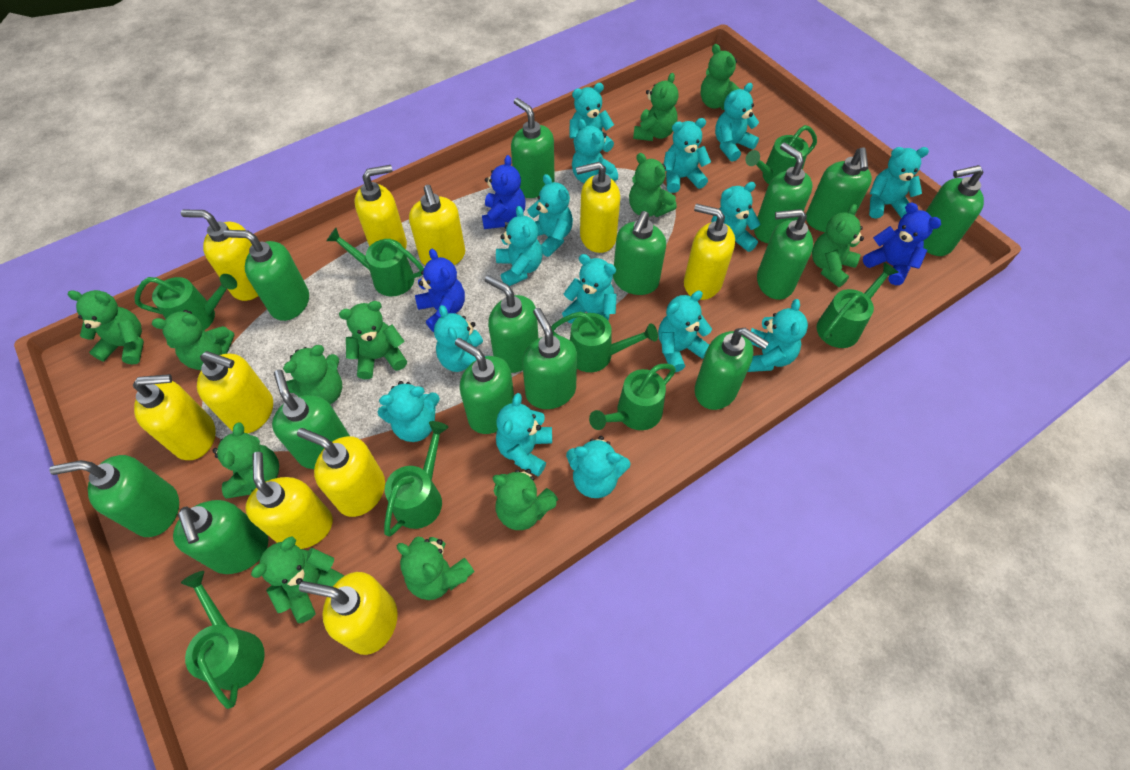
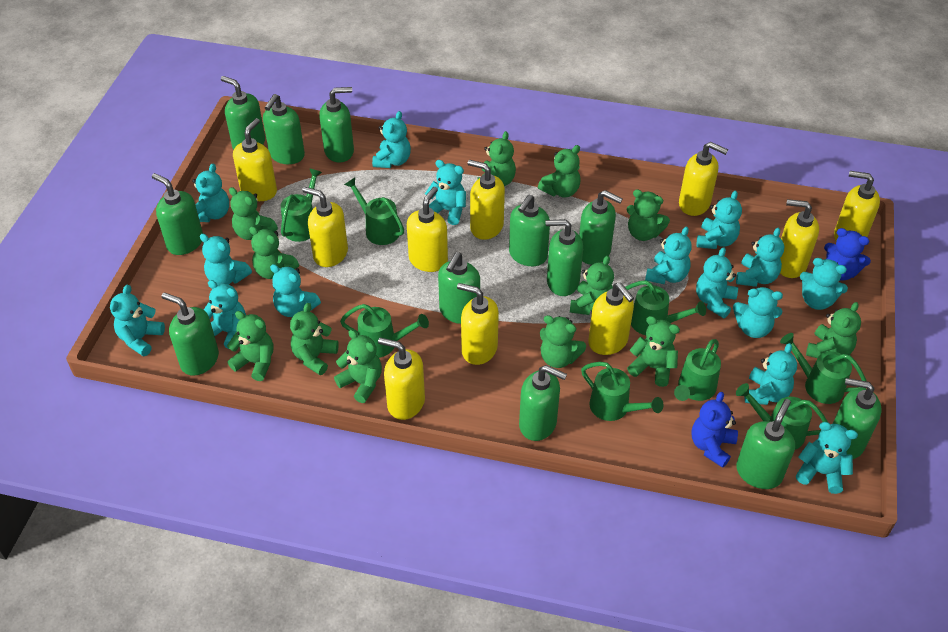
blue teddy bear: [415,249,465,332] [482,155,526,229] [863,202,941,285] = 3 -> [691,392,738,468] [824,228,871,281] = 2
green soap dispenser: [49,455,179,537] [173,500,268,574] [223,230,309,321] [272,370,350,469] [455,338,514,434] [485,275,538,373] [511,98,555,198] [522,308,577,409] [613,211,666,295] [695,328,769,410] [754,142,813,243] [757,209,813,300] [806,147,872,232] [924,165,984,256] = 14 -> [152,173,203,255] [161,292,219,376] [221,76,265,150] [263,94,305,164] [319,87,354,163] [438,252,480,324] [509,195,550,266] [519,365,567,441] [546,219,583,296] [579,190,623,265] [736,399,795,489] [833,378,882,459] = 12

